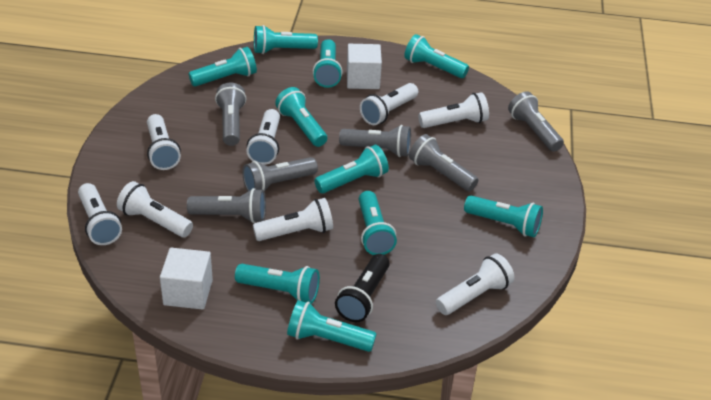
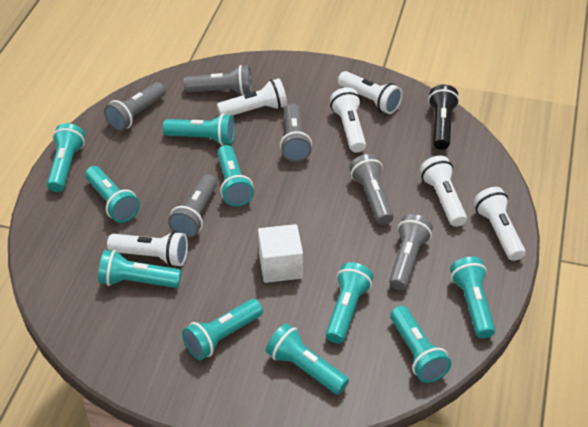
white cube: [160,248,213,310] [347,44,382,89] = 2 -> [258,224,303,283] = 1
white flashlight: [78,183,122,245] [117,181,193,237] [147,114,181,170] [246,109,280,165] [253,198,333,241] [360,83,418,125] [418,92,489,128] [436,253,514,315] = 8 -> [107,231,188,267] [217,78,287,115] [330,87,366,153] [338,71,403,114] [420,156,467,227] [474,187,525,261] = 6

